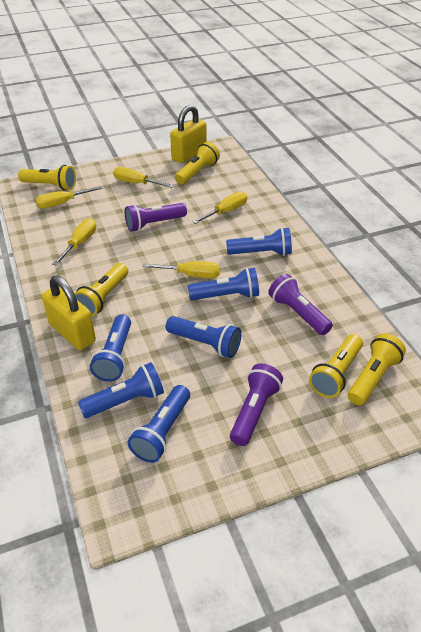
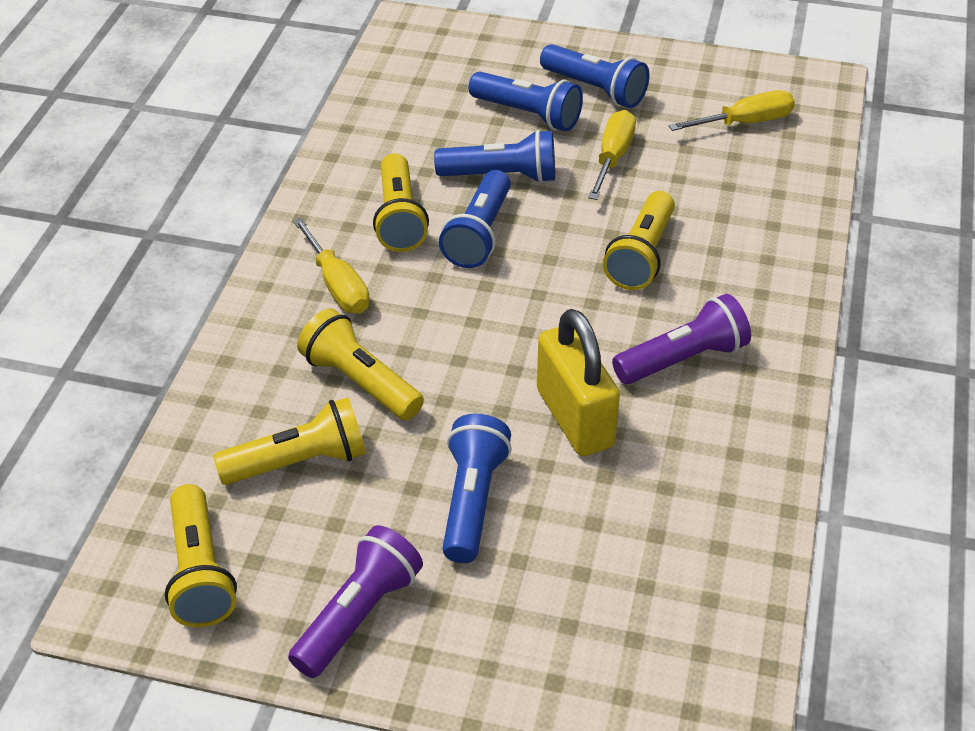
blue flashlight: [78,362,164,418] [90,314,131,382] [128,385,190,463] [166,316,241,358] [188,268,259,300] [226,227,292,256] = 6 -> [434,129,555,183] [439,170,511,268] [442,414,512,563] [468,71,583,131] [540,44,650,108] = 5
purple flashlight: [125,203,187,232] [230,363,283,446] [268,274,333,335] = 3 -> [288,525,423,678] [612,294,751,384] = 2
yellow padlock: [42,276,96,350] [170,105,207,163] = 2 -> [537,309,620,456] = 1
yellow screwdriver: [35,186,103,209] [52,219,96,266] [113,167,174,188] [142,261,220,278] [193,191,247,224] = 5 -> [293,218,370,314] [588,110,636,200] [669,90,795,131] = 3

